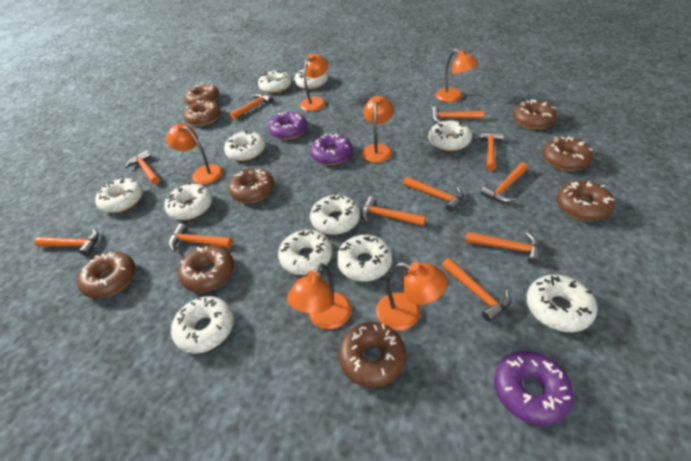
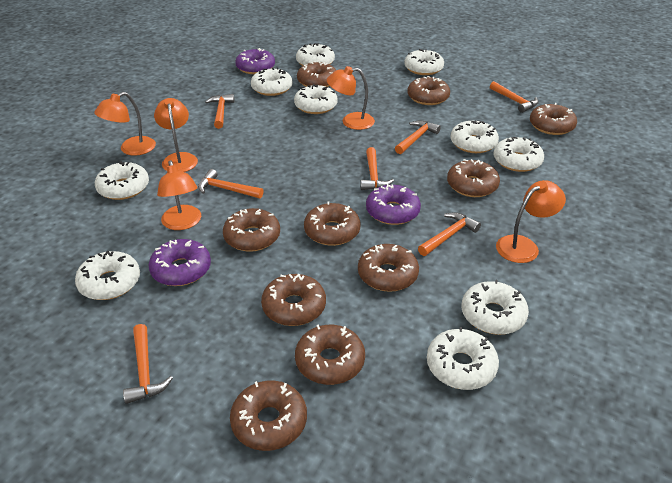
brown donut: [77,252,136,298] [178,246,234,292] [184,100,221,126] [185,83,219,105] [229,168,274,203] [339,322,406,387] [513,99,557,129] [542,136,594,171] [557,181,615,221] = 9 -> [223,208,280,252] [230,380,307,451] [261,274,326,326] [295,324,365,385] [297,61,336,87] [304,201,360,246] [358,244,419,292] [407,76,450,105] [447,159,500,197] [530,103,577,135] = 10
orange hammer: [35,228,99,256] [125,151,160,184] [169,223,233,252] [230,94,273,120] [361,196,426,226] [403,177,464,212] [431,106,484,123] [442,258,511,322] [465,232,540,264] [474,132,504,171] [480,162,528,203] = 11 -> [123,324,173,404] [198,169,264,199] [205,94,234,129] [360,147,394,190] [395,120,441,154] [418,212,481,256] [490,81,538,113] = 7
orange lamp: [166,123,223,184] [287,263,352,329] [300,54,328,111] [362,96,393,163] [376,262,448,330] [436,49,479,102] = 6 -> [94,92,156,156] [154,98,198,172] [157,160,201,230] [327,66,375,130] [496,180,566,263] = 5
white donut: [95,178,143,213] [165,182,212,220] [171,296,234,354] [224,130,265,161] [258,70,291,93] [278,230,332,275] [294,69,328,90] [310,195,360,235] [336,235,392,282] [429,119,472,151] [527,275,597,332] = 11 -> [75,251,140,300] [95,161,149,200] [251,67,293,96] [294,84,338,114] [296,43,335,66] [404,49,444,75] [427,327,499,390] [451,120,499,153] [462,280,529,335] [493,137,544,172] = 10

